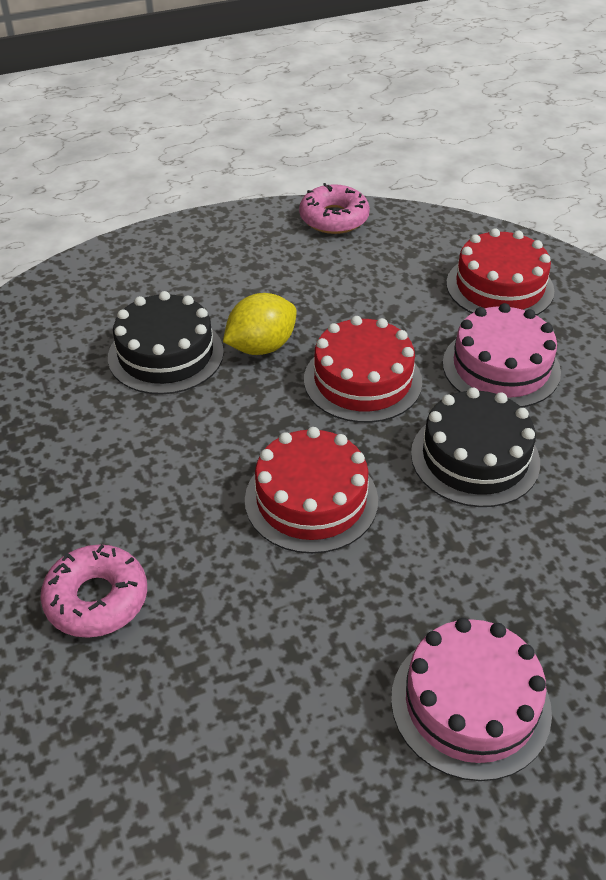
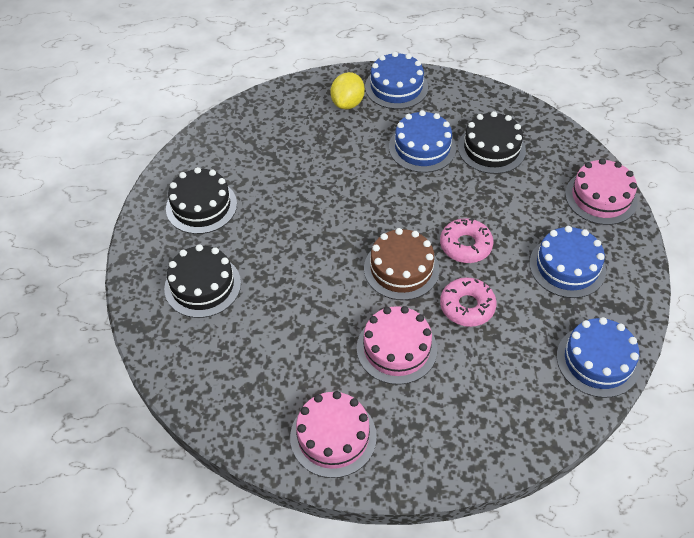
black cake: [108,291,224,394] [411,388,540,507] = 2 -> [164,244,241,318] [166,167,237,234] [458,111,526,174] = 3
blue cake: none = 0 -> [365,52,428,109] [389,110,456,173] [529,226,606,298] [557,317,640,398] = 4
brown cake: none = 0 -> [364,228,439,300] = 1
pink cake: [391,618,552,781] [443,303,561,408] = 2 -> [290,391,377,478] [357,306,437,385] [565,158,638,225] = 3
red cake: [245,427,378,554] [304,316,422,423] [446,228,554,315] = 3 -> none = 0

